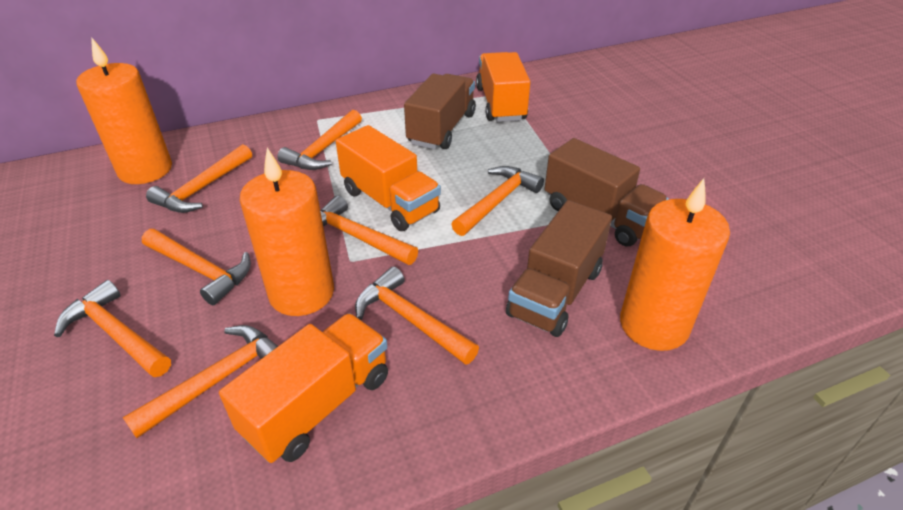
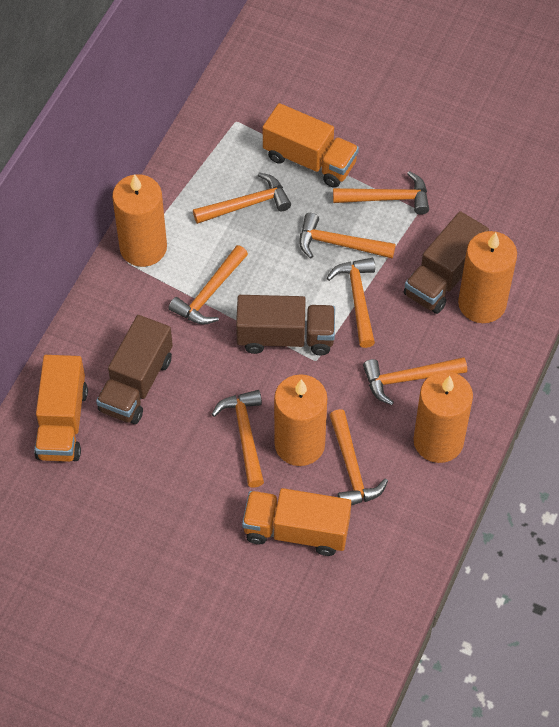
orange candle: [76,37,172,184] [240,148,334,316] [620,178,730,351] = 3 -> [112,174,167,267] [274,374,327,466] [413,371,473,463] [458,231,517,323] = 4

